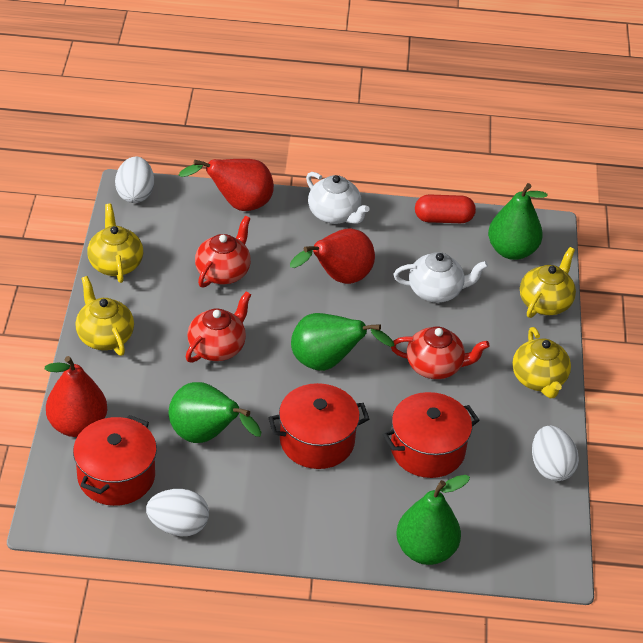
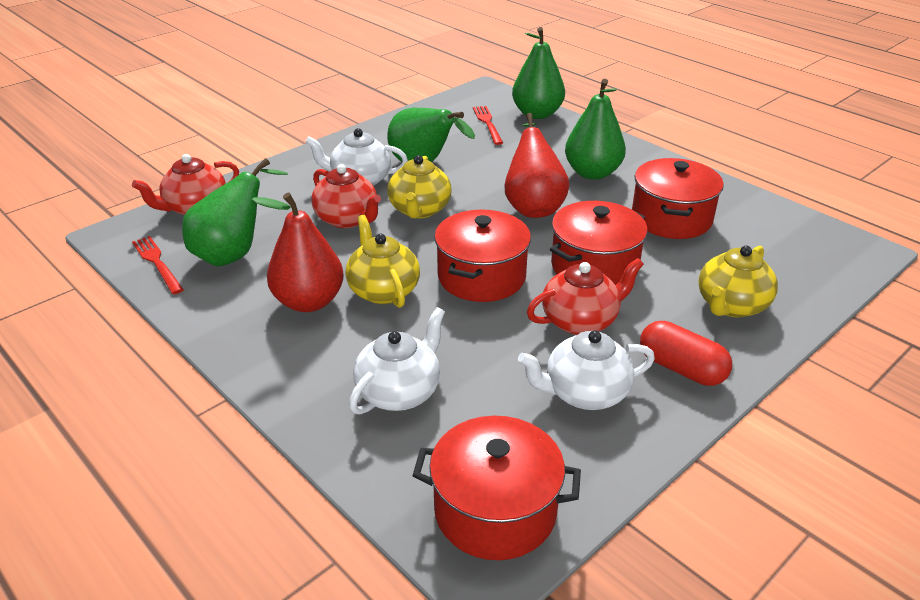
red fork: none = 0 -> [132,236,184,294] [473,106,503,145] = 2
red pear: [45,356,107,437] [179,159,274,211] [290,229,375,284] = 3 -> [252,193,344,312] [505,113,570,218] = 2
red pot: [73,415,157,506] [269,383,369,469] [383,392,480,478] = 3 -> [412,416,581,560] [434,210,531,302] [550,201,648,285] [632,158,724,239] = 4
white egg: [115,157,154,203] [146,489,209,537] [532,426,579,481] = 3 -> none = 0
white teapot: [306,172,370,224] [394,252,488,303] = 2 -> [305,128,408,186] [349,307,445,415] [518,330,655,410] = 3
yellow teapot: [75,276,134,356] [87,204,143,283] [512,327,571,398] [520,247,576,318] = 4 -> [346,215,420,308] [387,155,452,218] [698,246,778,317] = 3

